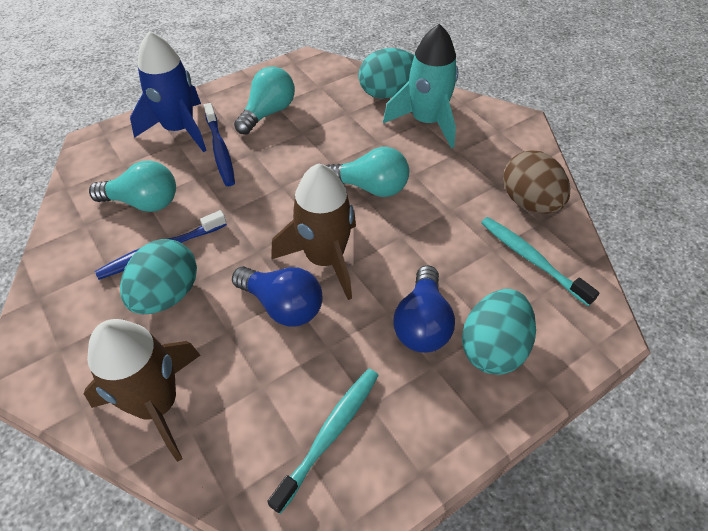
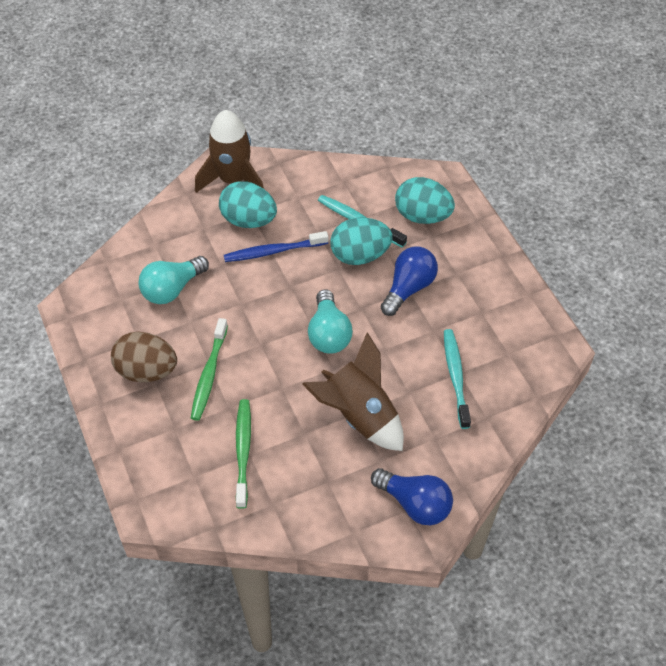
blue rocket: [130,31,207,152] = 1 -> none = 0
blue toothbrush: [95,210,227,280] [204,103,235,186] = 2 -> [224,231,328,262] = 1
green toothbrush: none = 0 -> [191,318,228,421] [236,399,251,509] = 2
turquoise light bulb: [89,160,176,212] [234,66,295,135] [326,147,409,197] = 3 -> [138,256,209,304] [308,289,353,354] = 2
turquoise rocket: [383,24,458,148] = 1 -> none = 0

